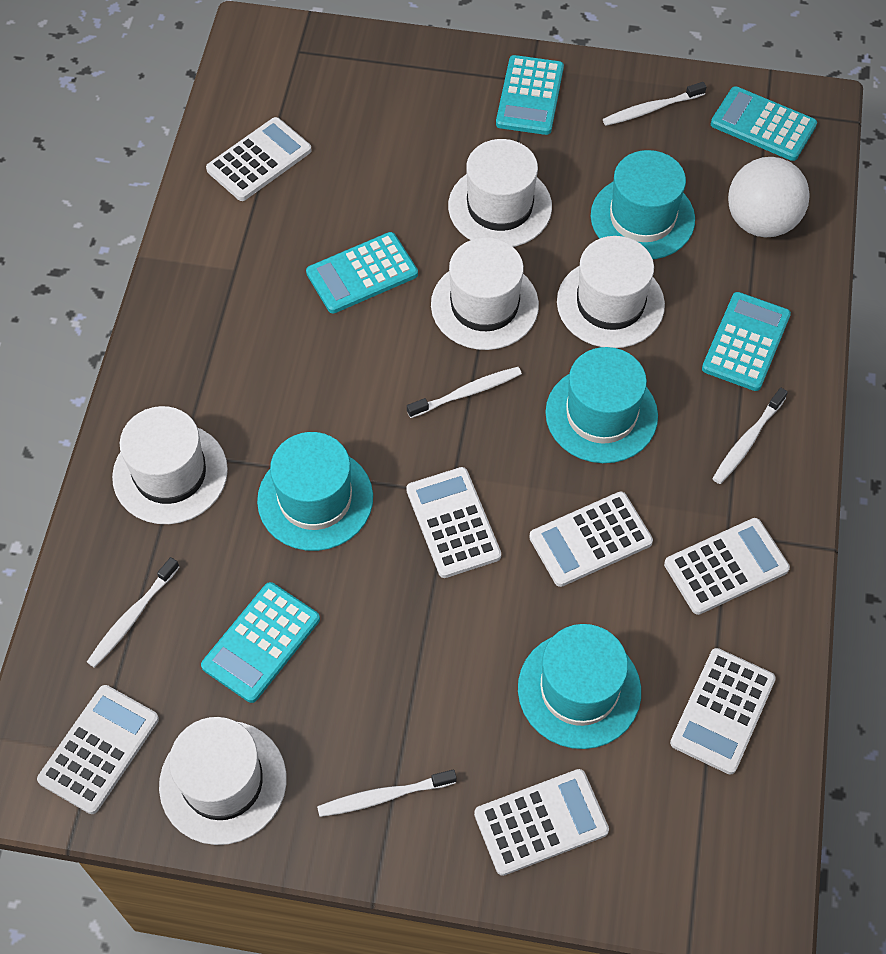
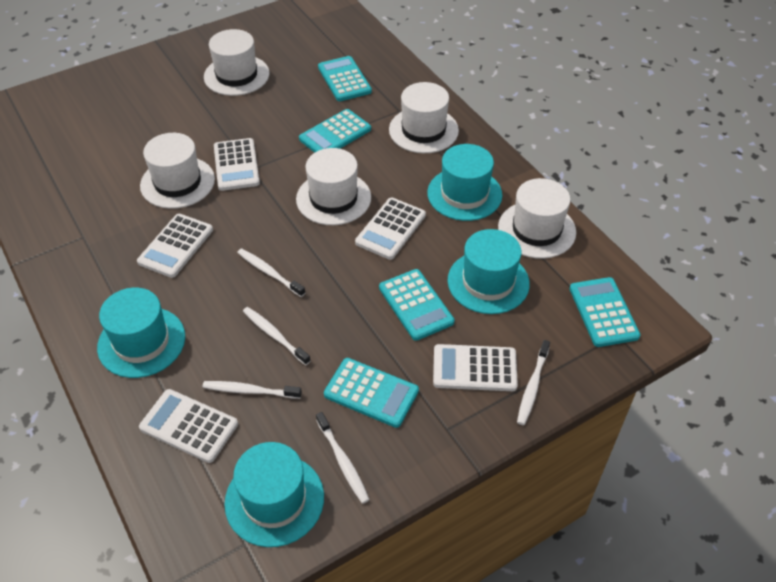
white ball: [728,157,810,238] = 1 -> none = 0
white calculator: [37,685,159,814] [206,117,312,201] [406,467,501,578] [474,769,609,876] [529,492,653,587] [664,518,790,615] [670,648,776,774] = 7 -> [137,214,213,278] [139,389,238,463] [214,138,260,191] [355,198,426,260] [433,344,518,391] = 5

